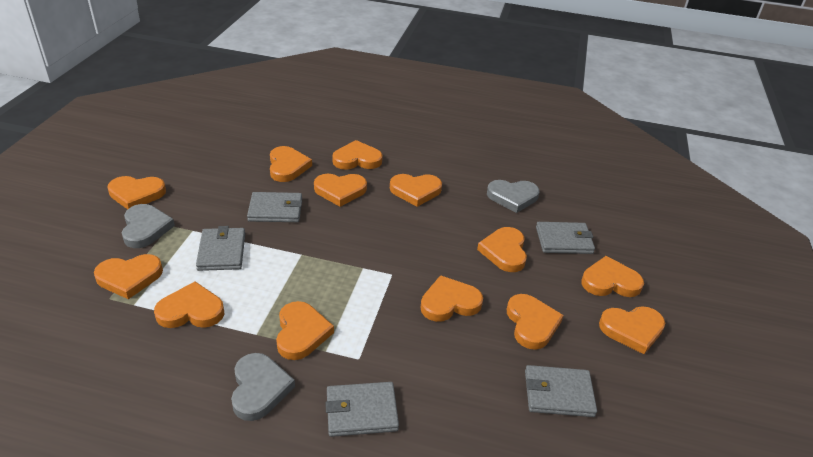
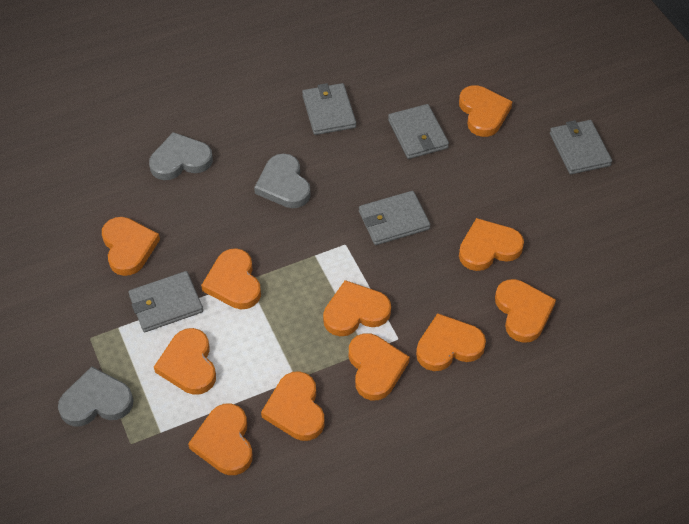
orange heart: [94,254,163,299] [107,176,166,209] [154,281,224,328] [270,146,312,182] [276,301,334,360] [314,174,367,207] [332,140,383,170] [390,174,442,207] [421,275,483,322] [477,227,527,272] [507,294,564,350] [581,256,644,297] [599,306,665,354] = 13 -> [102,217,160,276] [154,328,216,395] [188,404,253,475] [201,248,261,309] [261,371,325,441] [323,280,391,336] [349,333,410,400] [416,313,486,371] [459,85,513,137] [459,218,524,271] [495,279,556,343] = 11

